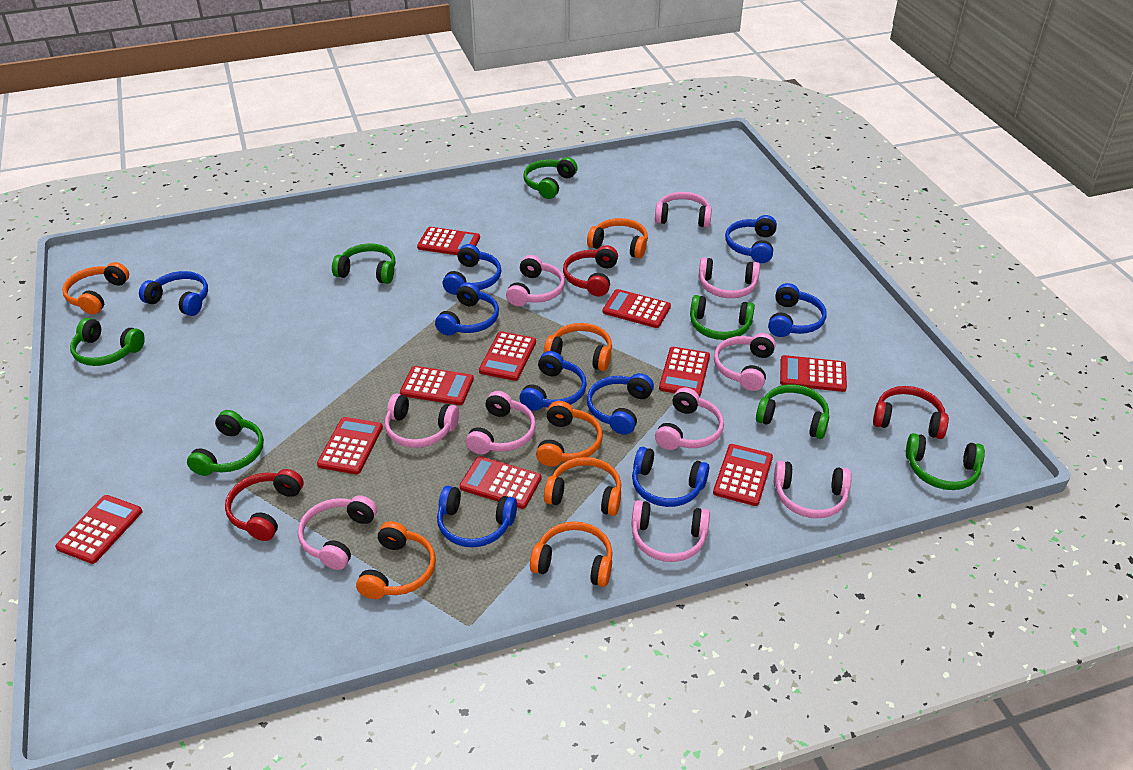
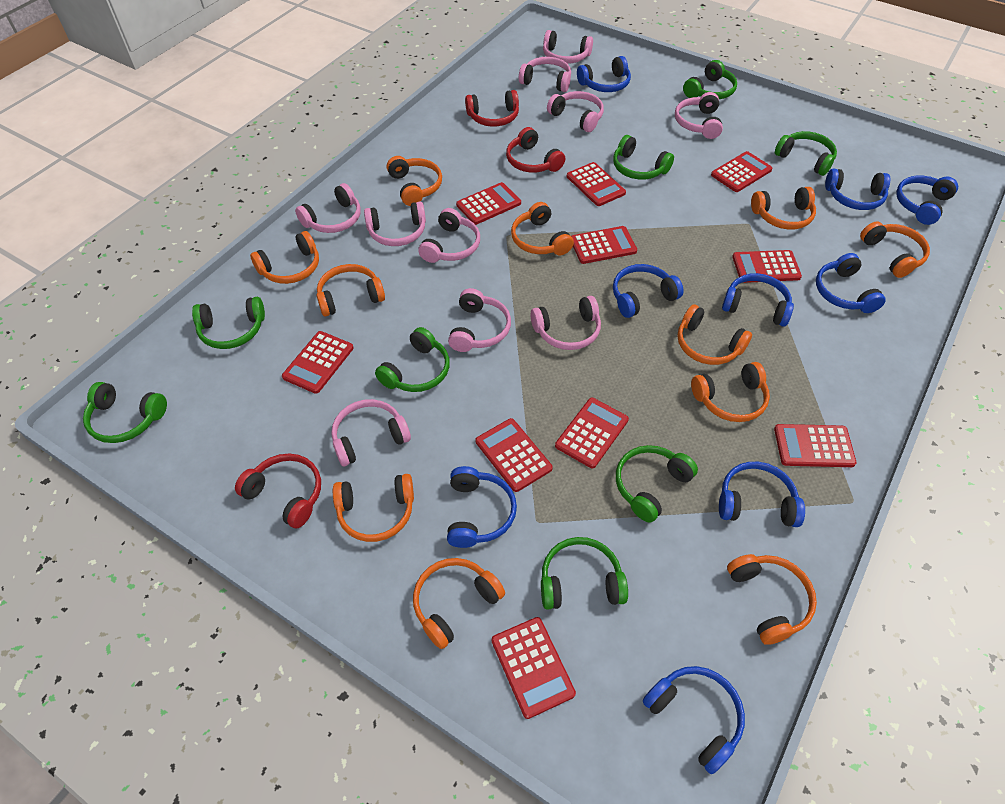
green headphones: [70,318,145,366] [187,410,264,476] [332,243,395,284] [523,157,578,199] [690,295,755,340] [756,384,829,439] [906,433,985,490] = 7 -> [83,382,167,443] [192,297,265,349] [375,327,450,392] [541,537,628,610] [613,135,674,180] [616,445,698,523] [683,60,737,99] [775,131,837,176] = 8
orange headphones: [62,262,129,315] [356,521,436,599] [530,521,613,587] [536,401,602,467] [544,323,612,371] [544,457,621,516] [587,218,648,259] = 7 -> [250,231,319,284] [317,264,385,316] [333,474,414,542] [387,156,442,206] [413,558,505,649] [511,202,574,255] [677,304,752,365] [691,362,770,422] [727,554,817,645] [751,187,816,229] [860,221,930,278] = 11

